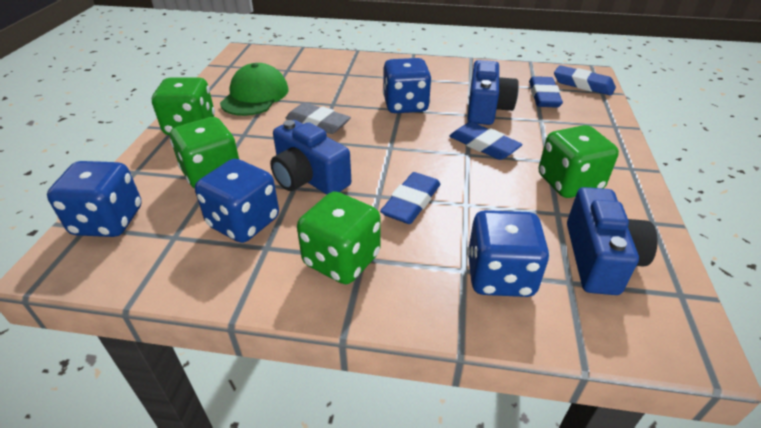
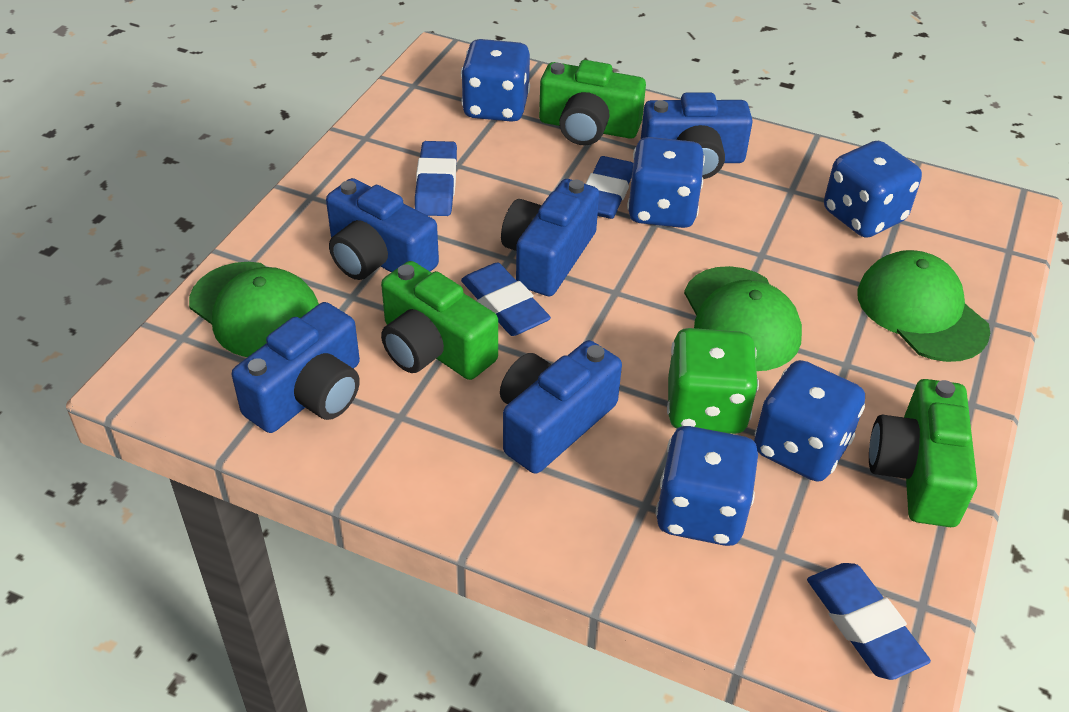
blue camera: [270,120,351,195] [468,60,519,125] [567,187,657,295] = 3 -> [232,302,360,433] [326,178,439,280] [500,340,622,474] [501,179,599,296] [641,92,753,179] = 5
blue dice: [47,161,142,237] [195,159,279,243] [383,58,432,113] [467,210,550,297] = 4 -> [461,39,530,122] [627,137,705,228] [656,426,758,546] [754,360,865,481] [824,141,922,238] = 5
green camera: none = 0 -> [381,261,498,380] [539,60,646,146] [869,379,977,527] = 3
green cap: [220,63,288,116] = 1 -> [189,262,319,357] [684,266,802,371] [857,250,990,362] = 3
green dice: [152,77,215,135] [170,117,239,189] [297,191,381,284] [539,125,619,198] = 4 -> [667,328,759,434] = 1
grey eraser: [286,103,351,134] = 1 -> none = 0

